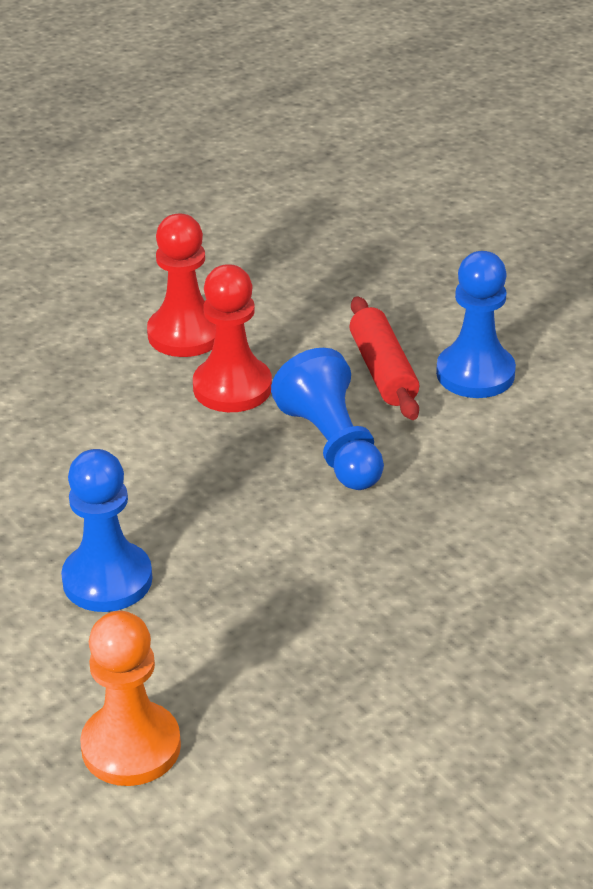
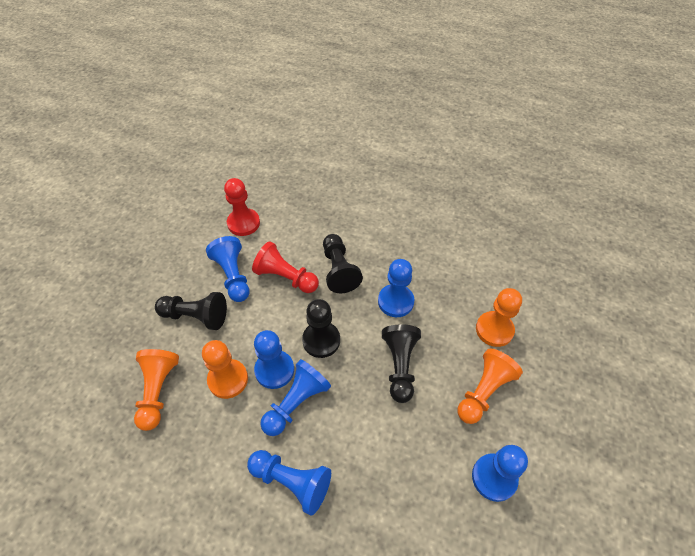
black pawn: none = 0 -> [155,292,227,330] [302,299,340,358] [323,234,363,293] [382,324,421,403] = 4
blue pawn: [61,449,153,612] [271,348,384,490] [436,251,516,398] = 3 -> [206,236,250,302] [247,450,331,516] [254,330,294,389] [260,359,331,436] [378,259,414,317] [472,445,528,502] = 6
orange pawn: [80,611,181,786] = 1 -> [134,349,179,431] [202,340,248,399] [457,348,523,424] [476,288,522,347] = 4
red rolling pin: [349,296,419,420] = 1 -> none = 0

